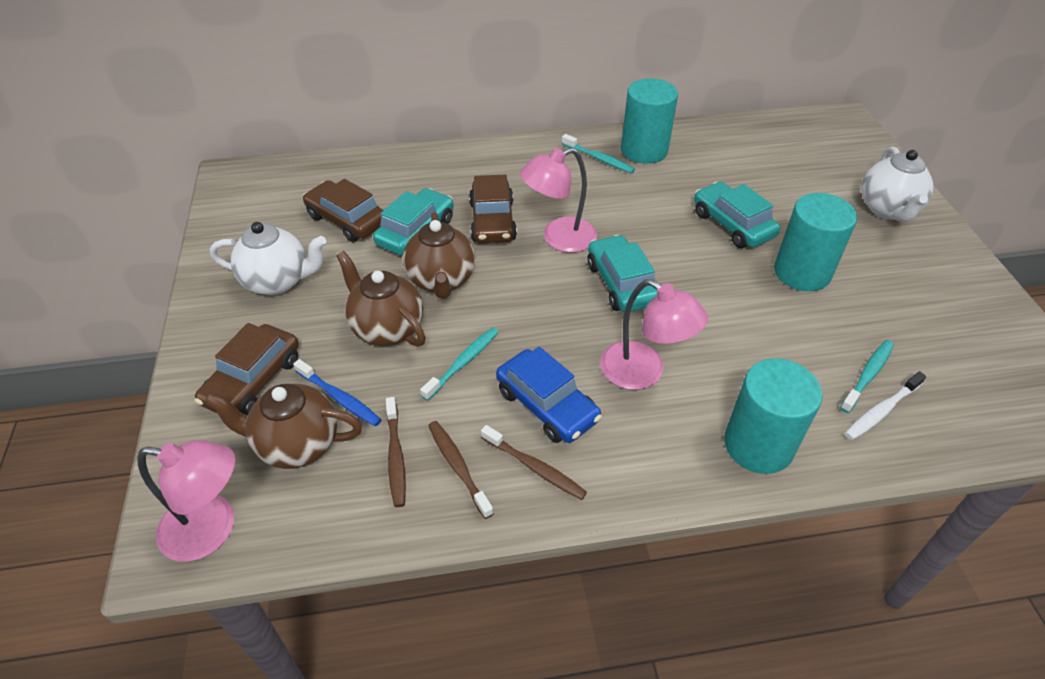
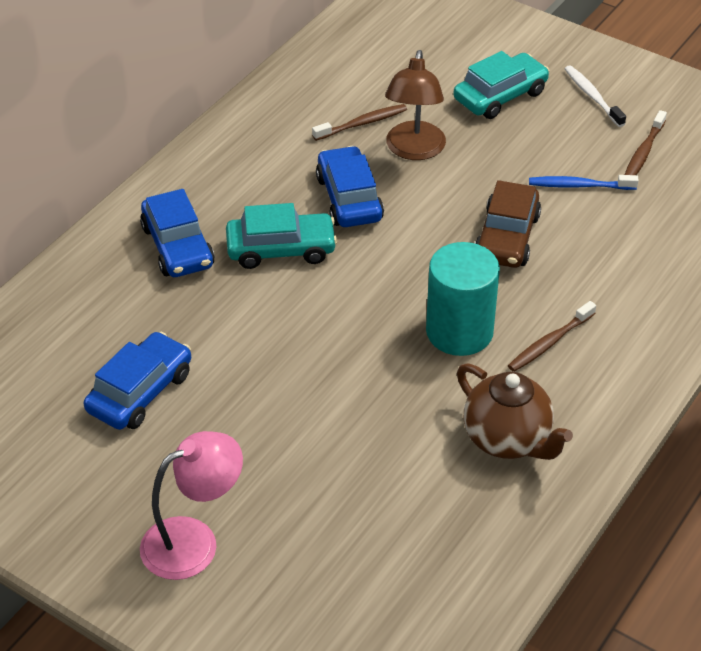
blue car: [496,347,602,443] = 1 -> [84,332,191,430] [140,189,215,277] [316,146,384,227] = 3
brown car: [195,323,299,415] [303,179,384,242] [469,175,517,243] = 3 -> [475,180,541,268] = 1
brown lamp: none = 0 -> [385,50,446,160] = 1
brown teapot: [204,384,362,469] [336,251,426,347] [403,212,475,299] = 3 -> [457,363,573,460] = 1
pink lamp: [137,440,236,562] [520,148,597,253] [600,279,708,390] = 3 -> [140,431,243,580] = 1
turquoise car: [373,188,453,255] [587,235,657,312] [694,182,780,248] = 3 -> [226,203,337,269] [453,51,549,119] = 2
turquoise cylinder: [621,78,678,164] [724,358,823,474] [774,193,857,291] = 3 -> [426,242,500,356] = 1
turquoise toothbrush: [420,327,499,401] [562,134,635,173] [840,340,894,413] = 3 -> none = 0
white teapot: [210,222,326,295] [861,147,934,222] = 2 -> none = 0

